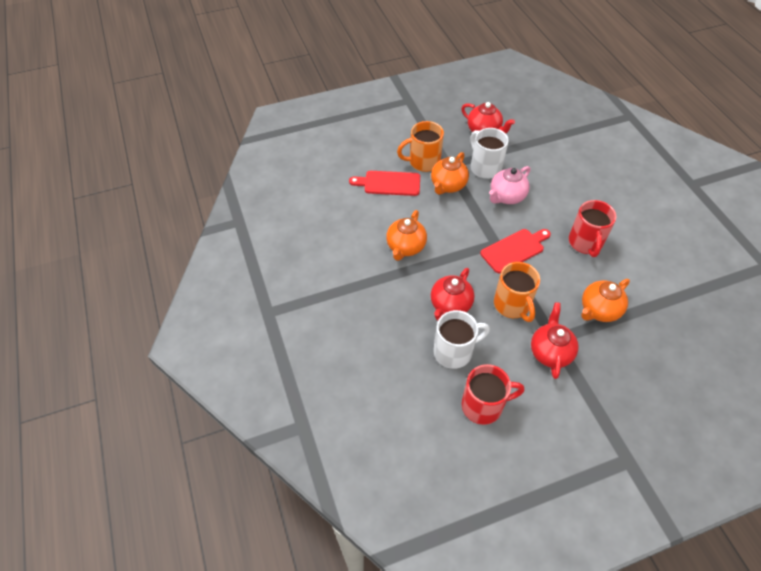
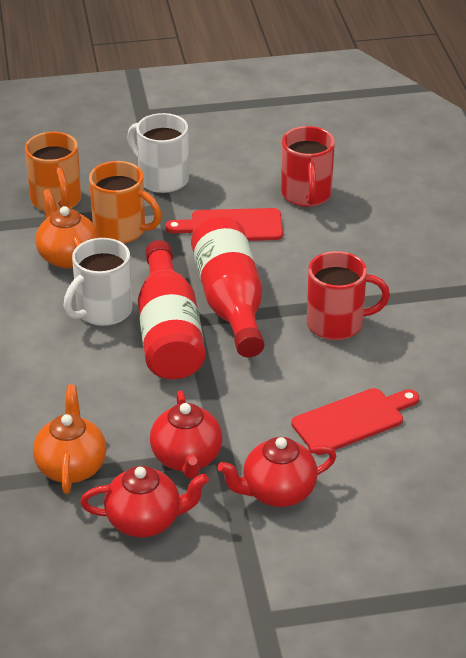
orange teapot: [386,210,427,261] [431,152,469,195] [581,279,630,322] = 3 -> [33,385,106,494] [36,189,98,269] = 2
pink teapot: [489,166,530,204] = 1 -> none = 0
red bottle: none = 0 -> [138,240,205,379] [191,217,265,358] = 2

